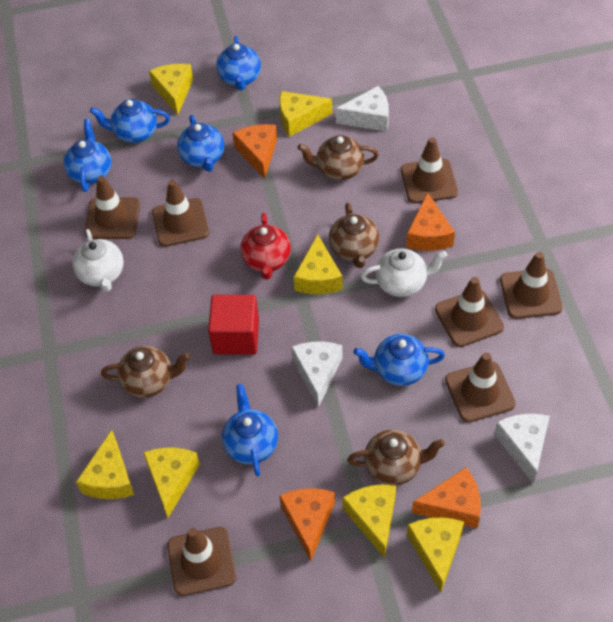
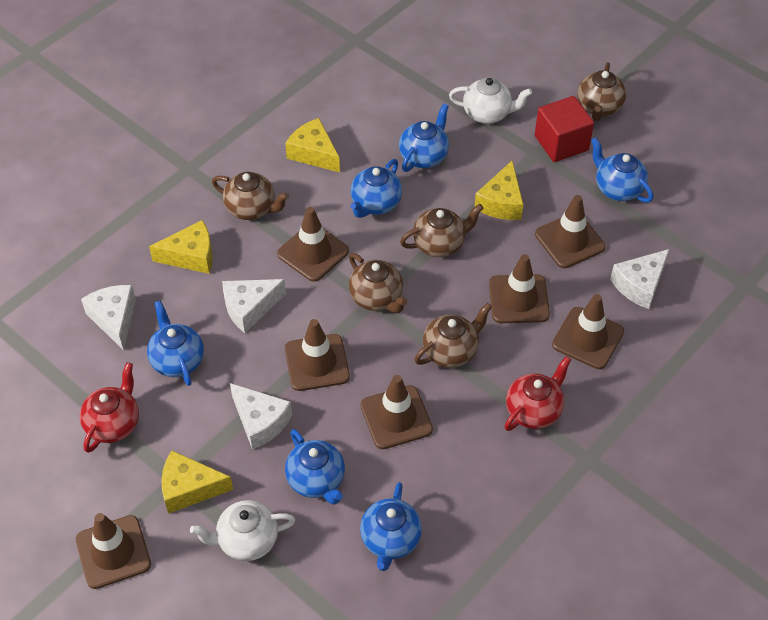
brown teapot: [101,346,190,398] [297,135,379,180] [329,203,379,268] [347,430,445,486] = 4 -> [212,172,289,220] [349,253,407,313] [400,204,484,257] [415,303,492,368] [577,62,626,121] = 5
orange cheese: [233,124,277,179] [279,488,335,561] [406,192,455,251] [412,467,481,528] = 4 -> none = 0
red teapot: [240,213,291,280] = 1 -> [80,362,139,453] [504,356,571,431] = 2
white cheese: [291,341,343,407] [336,86,389,132] [494,414,550,484] = 3 -> [81,285,136,351] [222,279,286,333] [230,383,292,450] [610,249,669,309] = 4
yellow cheese: [76,430,134,499] [143,448,200,518] [149,64,193,115] [280,91,332,137] [294,234,343,294] [342,484,396,558] [407,517,464,592] = 7 -> [149,220,213,274] [161,450,233,514] [285,118,340,172] [475,161,523,220] = 4

